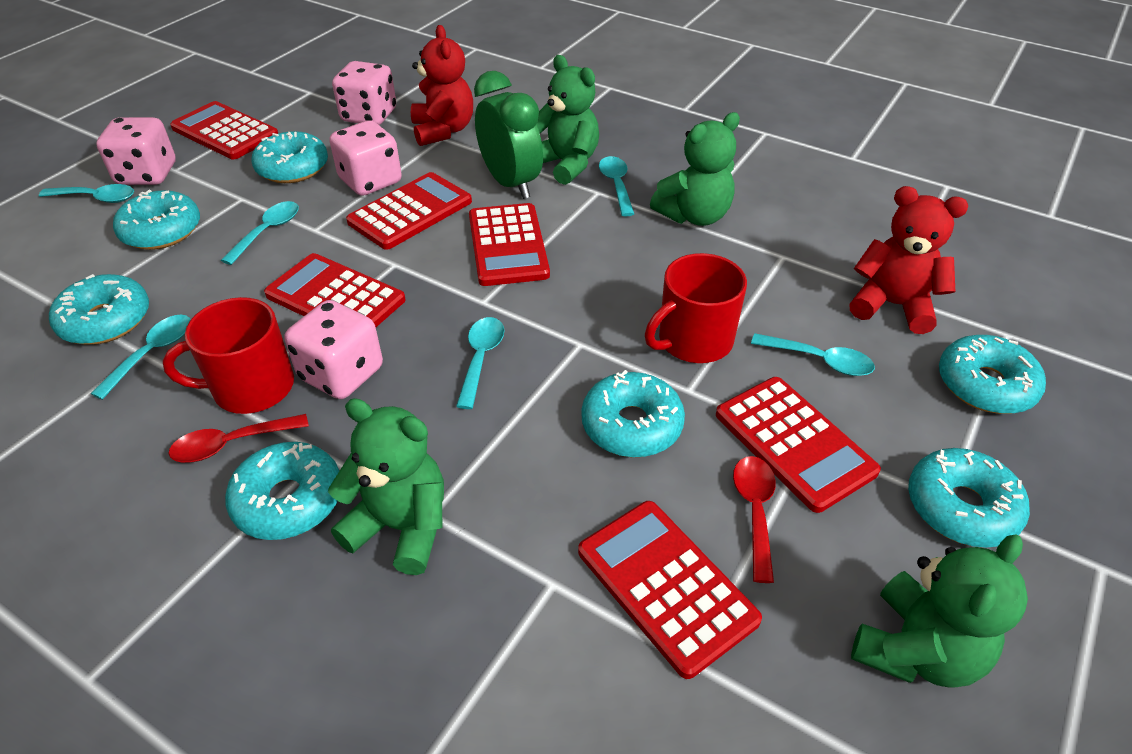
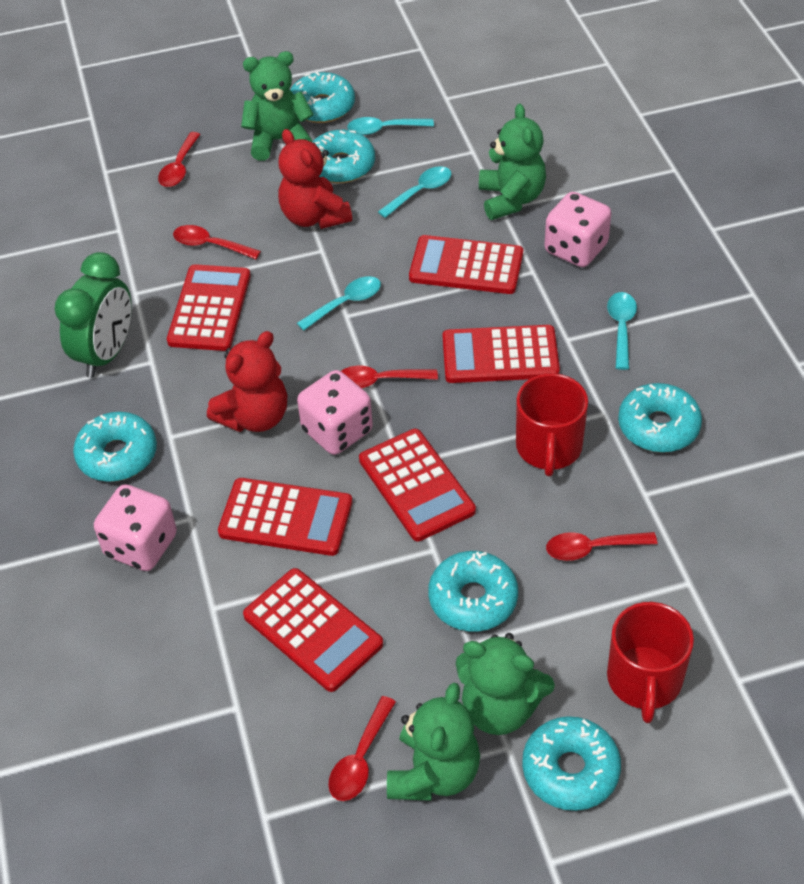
pink dice: [96,117,176,185] [284,300,383,399] [329,120,402,196] [332,61,396,125] = 4 -> [94,484,177,571] [297,370,373,455] [545,192,611,267] = 3
red spoon: [168,414,309,462] [733,456,776,583] = 2 -> [158,132,201,187] [173,225,261,259] [328,696,396,801] [341,366,438,388] [546,532,657,561] = 5
turquoise donut: [49,274,149,345] [113,190,200,250] [225,442,339,540] [251,131,328,183] [581,370,685,457] [908,448,1030,548] [939,335,1046,414] = 7 -> [73,412,157,482] [290,72,355,123] [312,130,375,183] [428,551,518,631] [522,716,621,811] [618,383,702,452] = 6
turquoise spoon: [39,184,134,203] [91,315,190,400] [221,201,299,265] [456,317,505,409] [599,156,634,216] [751,333,875,376] = 6 -> [297,276,381,331] [347,117,434,135] [378,166,451,218] [607,292,637,370] = 4

